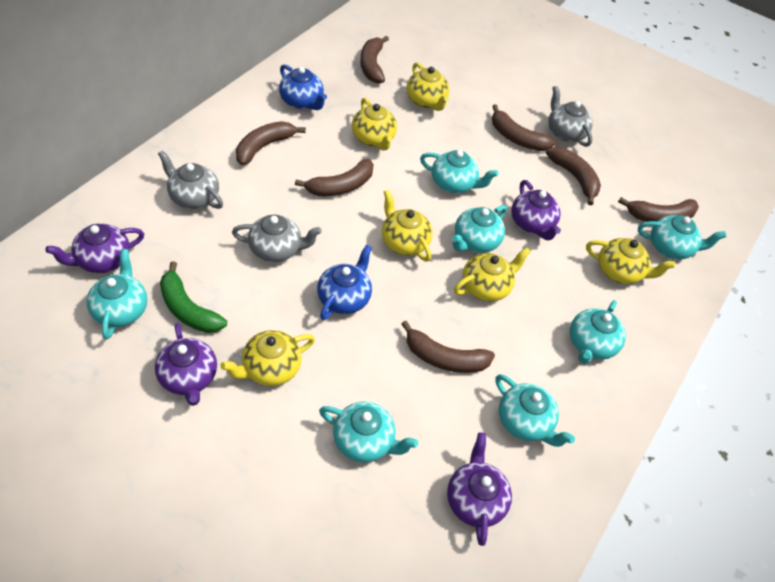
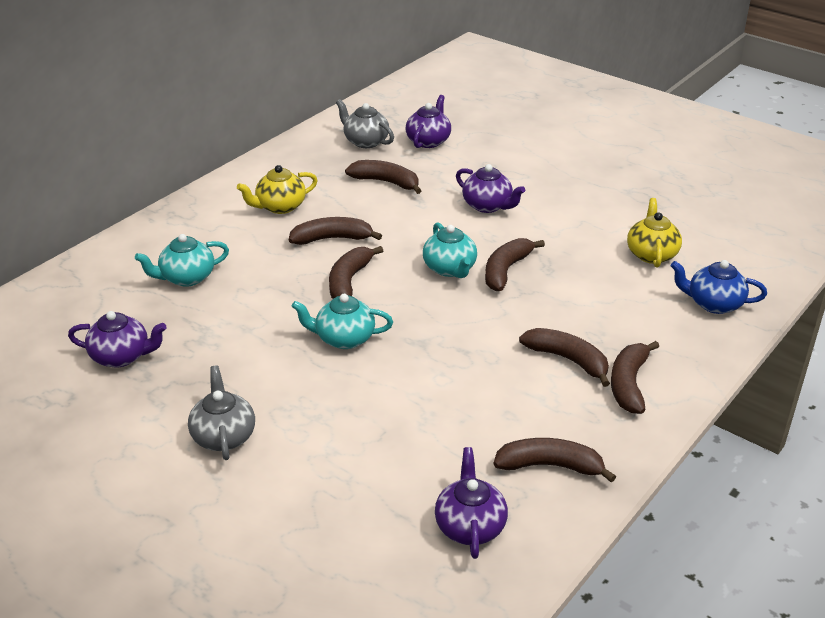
blue teapot: [279,64,327,110] [317,244,372,320] = 2 -> [671,260,767,314] = 1
green banana: [160,261,227,333] = 1 -> none = 0
grey teapot: [158,150,223,209] [232,215,322,262] [548,86,593,147] = 3 -> [188,365,255,460] [336,99,394,148] = 2
turquoise teapot: [86,249,147,339] [319,401,418,463] [420,150,498,193] [452,205,507,253] [495,374,575,447] [570,300,626,364] [638,215,726,260] = 7 -> [135,234,229,287] [291,294,393,349] [423,222,477,278] = 3
yellow teapot: [220,330,315,386] [352,98,397,151] [382,190,433,261] [406,62,449,111] [454,247,531,302] [586,238,675,284] = 6 -> [237,165,318,214] [627,198,682,268] = 2

